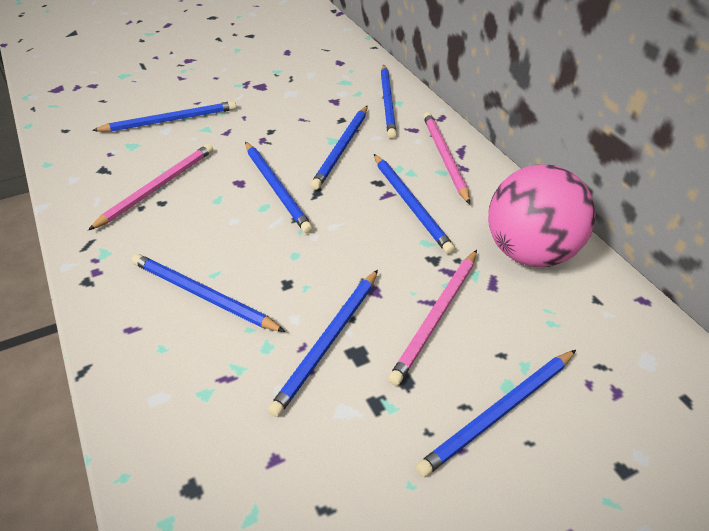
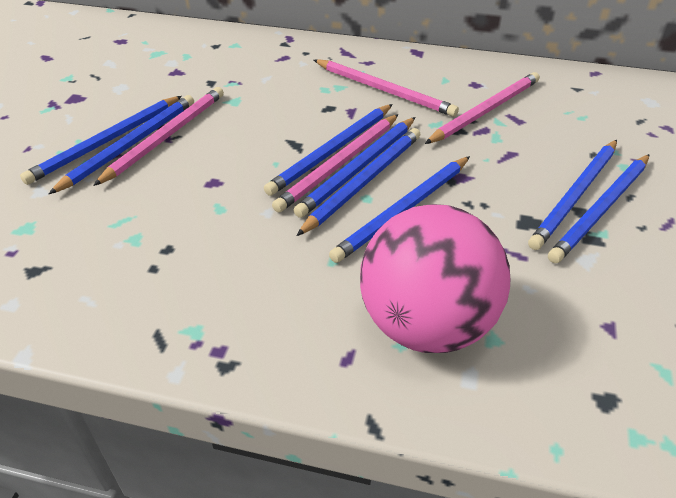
pink pencil: [88,144,213,230] [388,250,477,386] [423,112,470,204] = 3 -> [93,87,224,186] [272,114,399,212] [314,59,459,117] [425,72,540,144] = 4

